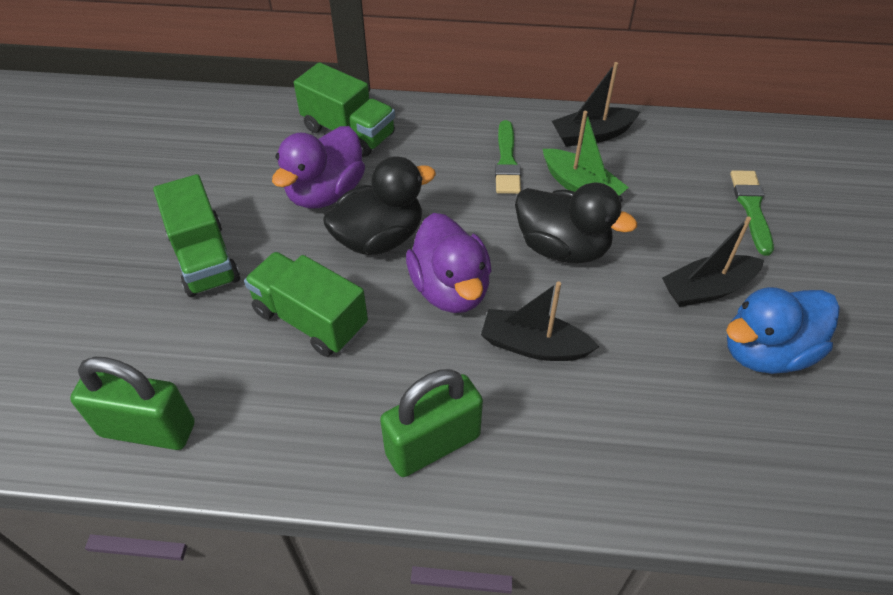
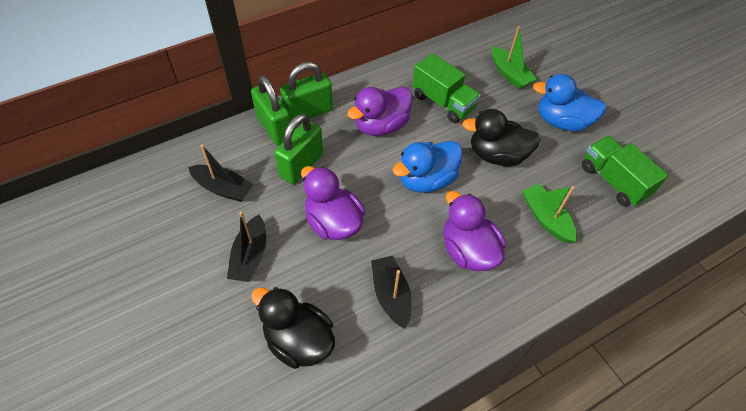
blue duck: [726,287,840,374] = 1 -> [393,141,463,193] [533,74,607,131] = 2
green boat: [543,111,629,196] = 1 -> [492,26,537,89] [522,184,577,243] = 2
green brush: [495,120,521,194] [730,170,774,256] = 2 -> none = 0
green padlock: [70,357,195,450] [380,369,483,477] = 2 -> [251,76,291,146] [274,114,323,184] [280,62,333,120] = 3
green truck: [153,174,240,297] [244,252,368,357] [294,62,395,157] = 3 -> [412,53,481,123] [582,135,669,207] = 2
purple duck: [272,126,365,209] [406,213,492,313] = 2 -> [301,166,365,240] [347,86,412,136] [444,191,506,271] = 3

